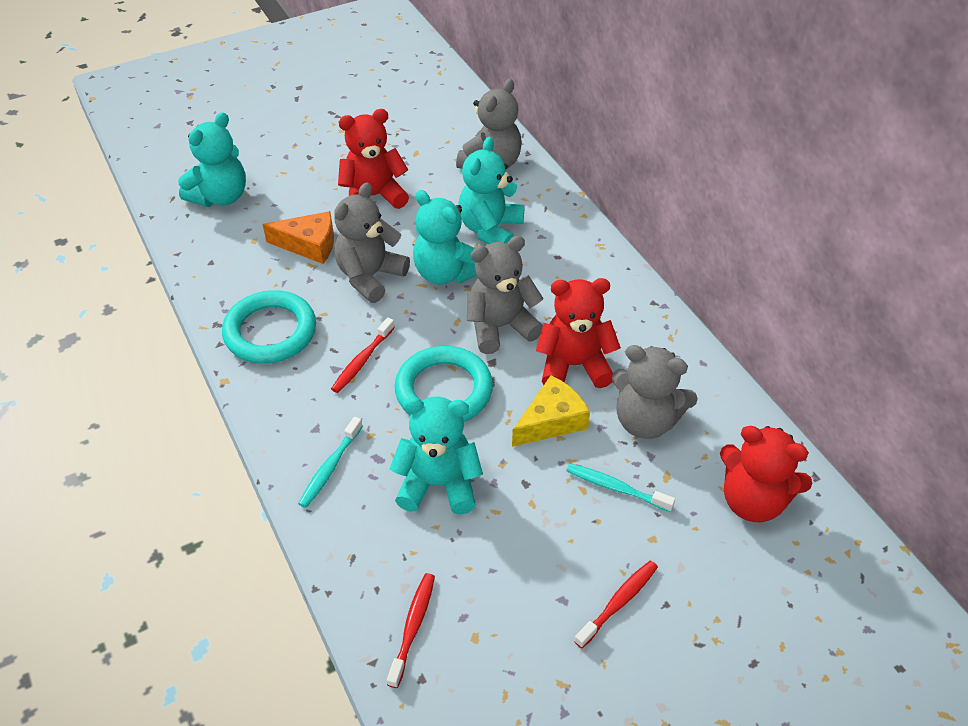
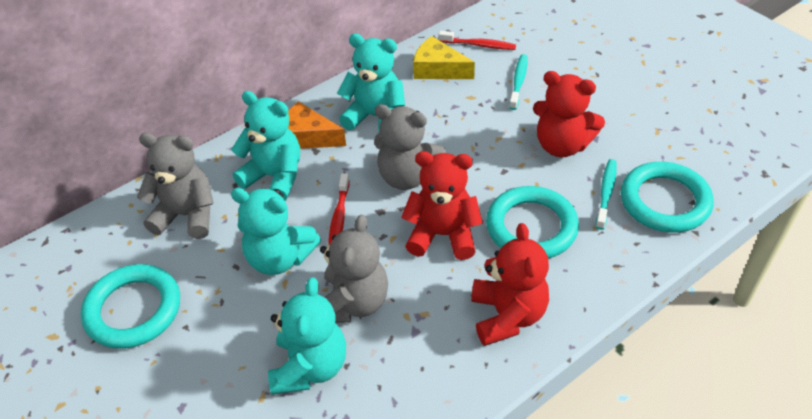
grey teddy bear: [334,182,410,303] [456,79,522,170] [467,236,544,354] [612,345,698,439] = 4 -> [137,133,214,239] [320,215,388,323] [374,104,446,190] = 3
red toothbrush: [331,317,395,393] [387,573,435,688] [574,560,658,648] = 3 -> [329,173,350,244] [439,31,516,50] = 2
turquoise ring: [222,290,316,364] [395,346,493,422] = 2 -> [81,264,180,349] [486,186,579,259] [621,162,713,233] = 3

